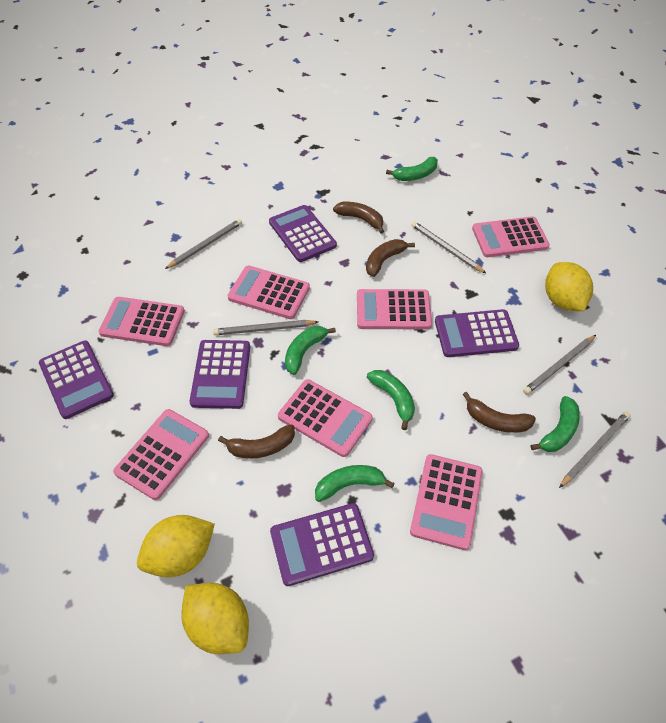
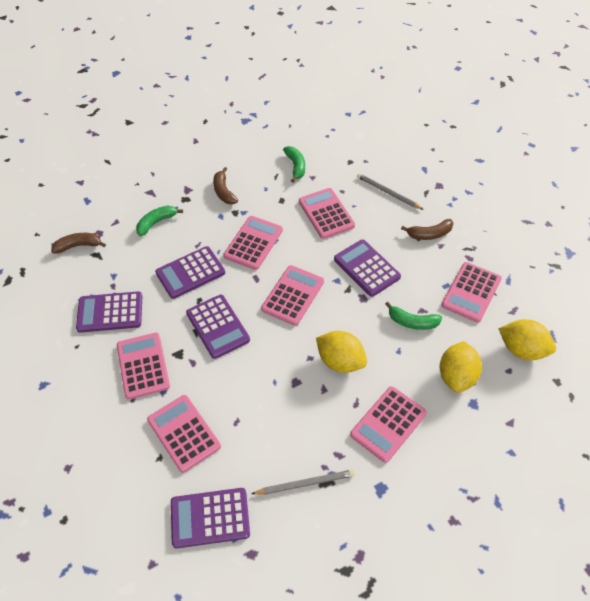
brown banana: [218,424,295,459] [333,202,384,234] [366,239,415,277] [462,392,536,433] = 4 -> [51,233,106,254] [213,167,238,204] [401,219,453,240] = 3
green banana: [285,326,336,375] [315,465,395,502] [367,370,415,430] [386,157,438,181] [531,396,580,452] = 5 -> [136,206,183,236] [283,146,305,183] [385,302,442,330] = 3
grey pencil: [165,219,242,269] [213,320,318,335] [411,221,486,273] [523,335,596,394] [559,412,631,488] = 5 -> [251,470,355,495] [357,173,424,210] = 2

